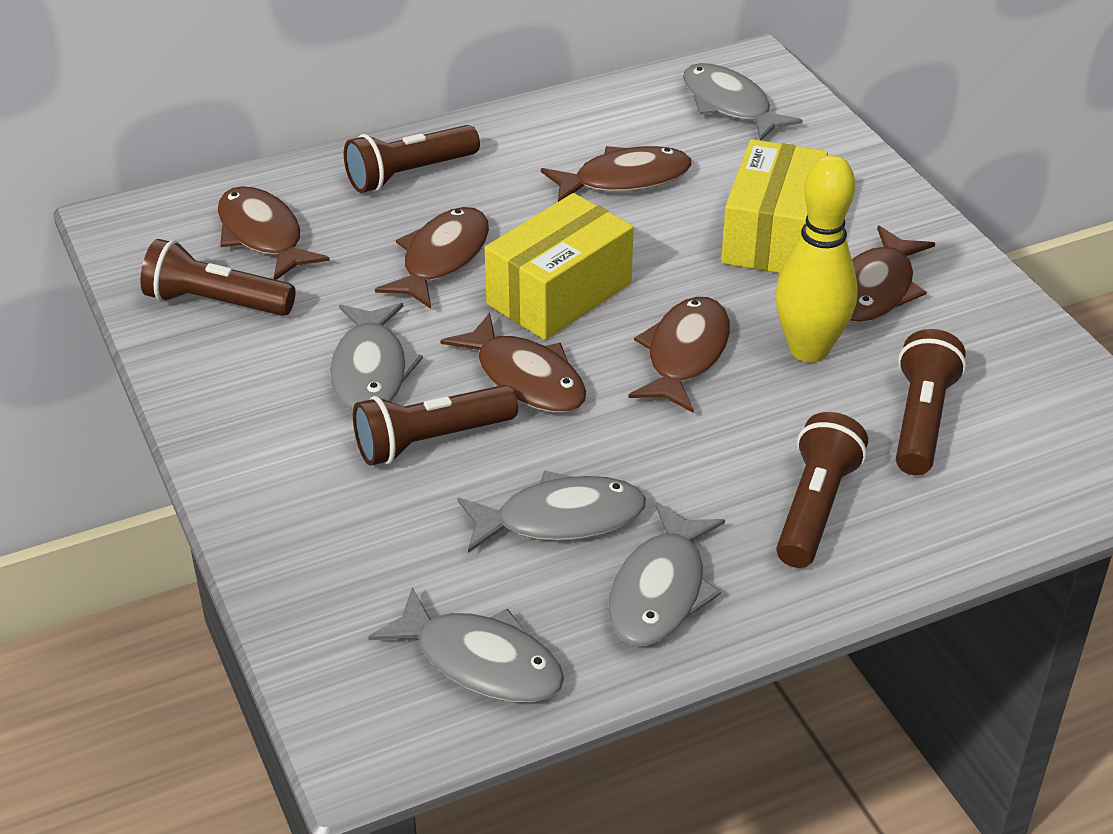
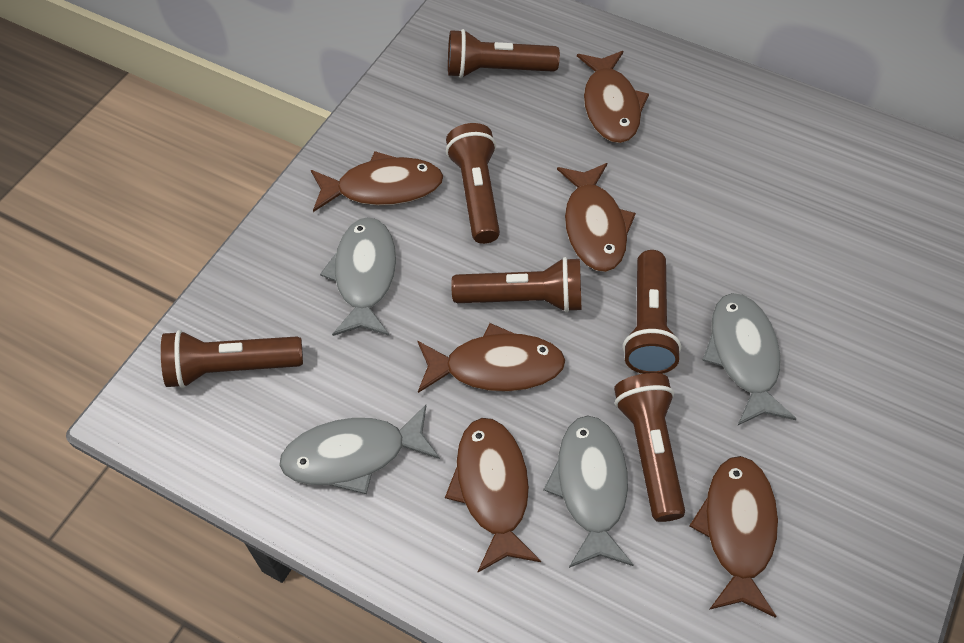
brown flashlight: [140,239,296,316] [344,125,480,193] [353,385,518,466] [776,412,868,568] [896,329,966,475] = 5 -> [161,330,303,388] [446,123,500,244] [448,29,560,78] [451,257,581,313] [614,373,685,522] [623,250,681,374] = 6
grey fish: [330,303,423,411] [368,587,564,703] [457,470,646,553] [608,502,725,646] [683,63,803,140] = 5 -> [279,405,440,494] [320,217,396,336] [543,415,633,568] [702,293,797,426] = 4
yellow bowling pin: [775,155,858,363] = 1 -> none = 0
yellow box: [485,193,634,340] [721,139,828,273] = 2 -> none = 0

